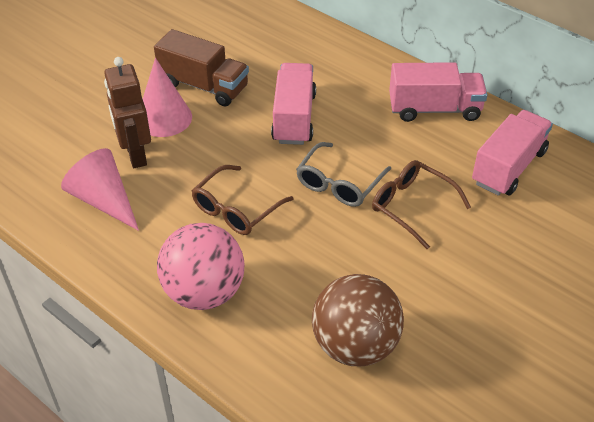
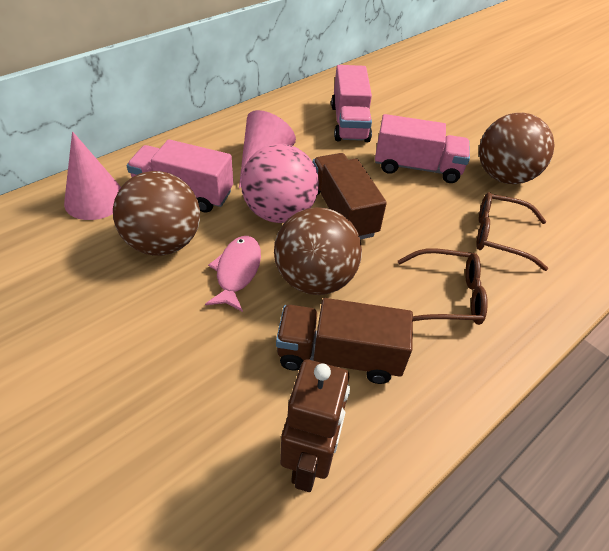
brown ball: [312,274,404,366] = 1 -> [113,171,200,256] [274,207,362,295] [479,113,554,184] = 3
brown truck: [154,29,249,107] = 1 -> [276,298,413,384] [313,153,387,240] = 2
grey glasses: [296,142,391,207] = 1 -> none = 0
pink fish: none = 0 -> [205,236,261,312] = 1

